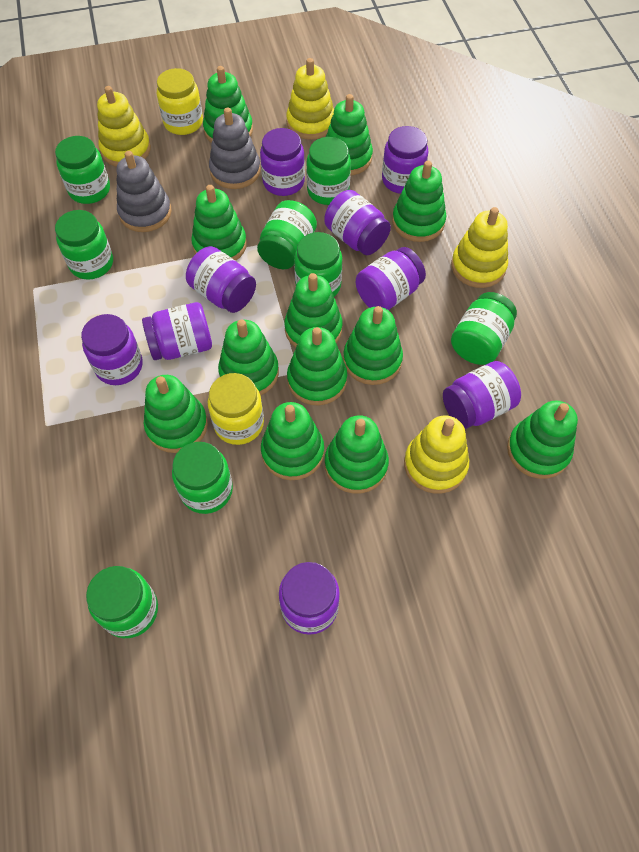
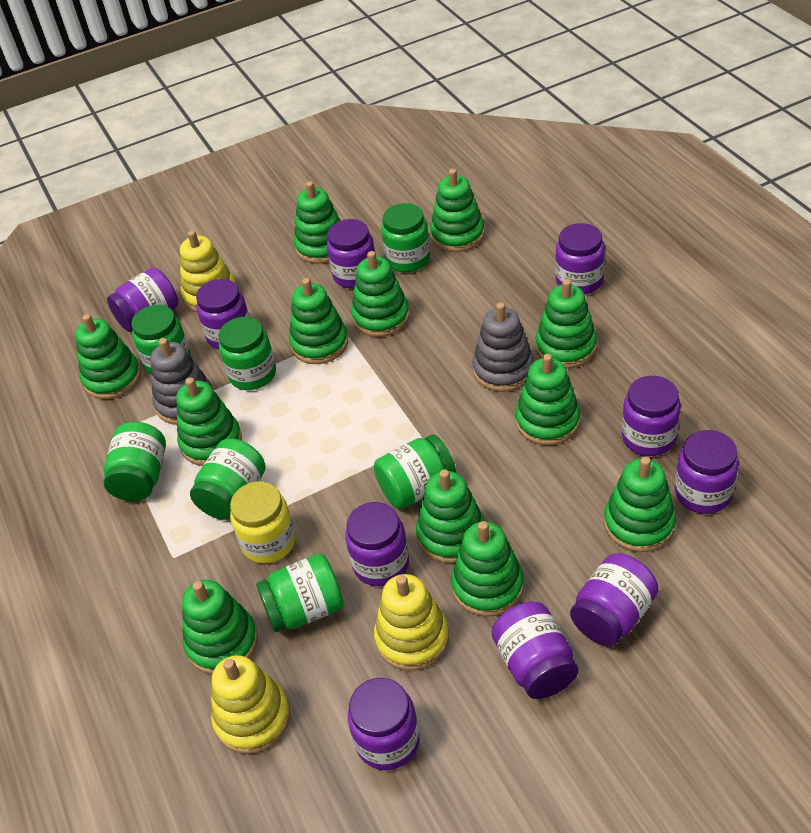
green jar: [55,136,110,204] [55,210,113,280] [86,566,158,638] [172,442,233,514] [257,200,317,269] [294,232,342,297] [306,137,351,205] [451,292,517,365] = 8 -> [104,422,166,501] [131,305,191,375] [190,438,266,520] [219,317,276,390] [256,554,344,632] [374,435,456,509] [381,203,430,272] = 7
purple jar: [81,314,143,385] [142,302,212,360] [186,246,256,313] [260,128,305,196] [279,562,340,635] [324,190,391,255] [356,247,426,310] [382,126,428,194] [443,361,521,429] = 9 -> [107,268,178,332] [196,279,250,349] [327,219,375,288] [345,502,409,586] [348,678,420,770] [492,602,578,699] [555,223,605,295] [570,553,659,646] [622,376,681,456] [675,430,739,514] = 10
yellow jar: [157,68,203,135] [208,373,264,445] = 2 -> [230,481,296,564] = 1
yellow stacking toy: [97,86,151,167] [286,58,334,140] [404,415,469,494] [451,207,508,288] = 4 -> [180,230,236,312] [211,655,290,754] [374,574,449,671] = 3

